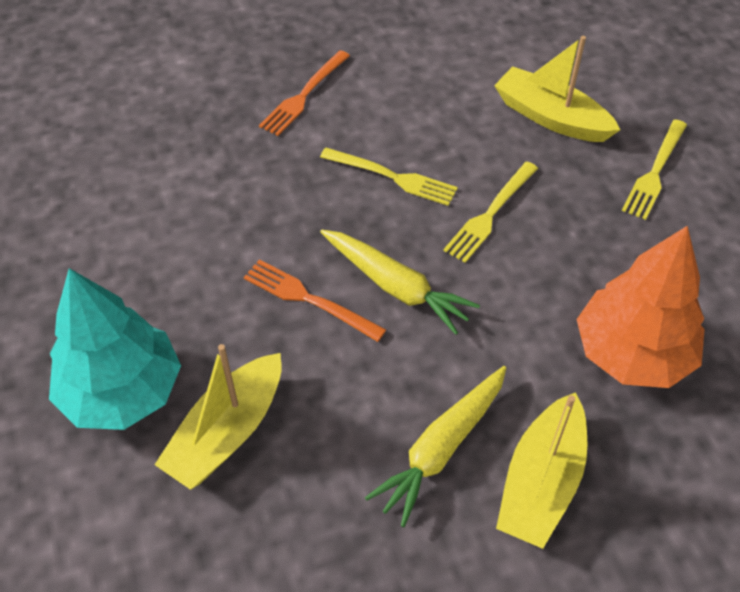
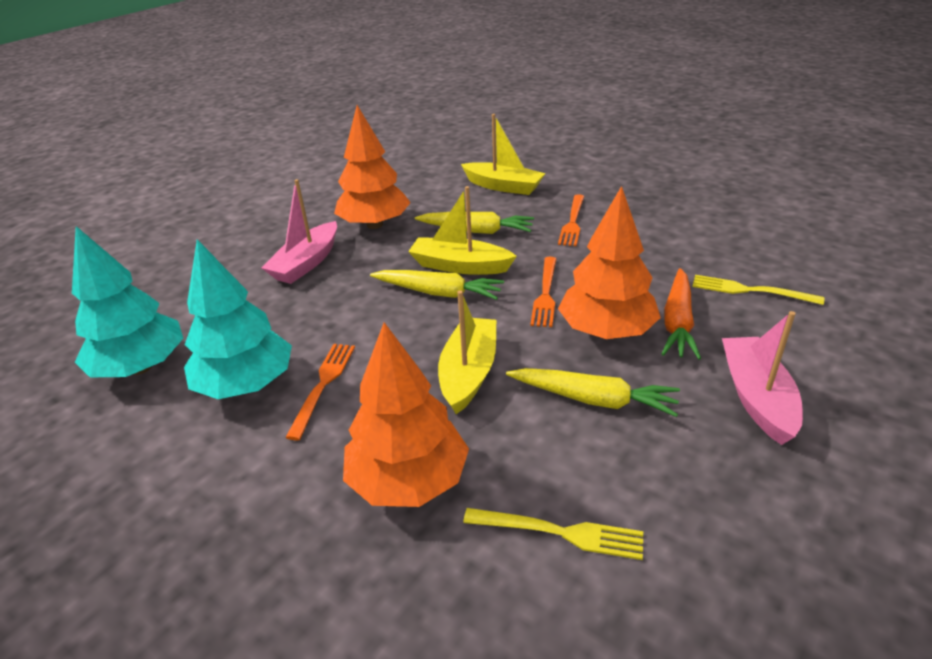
orange carrot: none = 0 -> [662,268,701,359] = 1
orange fork: [244,259,386,342] [259,50,350,136] = 2 -> [285,344,355,440] [530,257,556,327] [558,194,584,246] = 3
orange tree: [576,226,705,388] = 1 -> [334,105,411,229] [343,322,469,507] [558,186,661,339] = 3
pink boat: none = 0 -> [262,179,337,284] [722,311,803,445] = 2
turquoise tree: [49,268,181,430] = 1 -> [72,226,184,377] [184,239,292,399] = 2
yellow carrot: [320,230,480,335] [365,366,506,527] = 2 -> [370,270,504,300] [415,212,534,234] [506,368,680,417] = 3
yellow fork: [320,148,458,206] [443,162,538,263] [622,119,687,220] = 3 -> [463,508,643,560] [692,275,824,305] = 2

